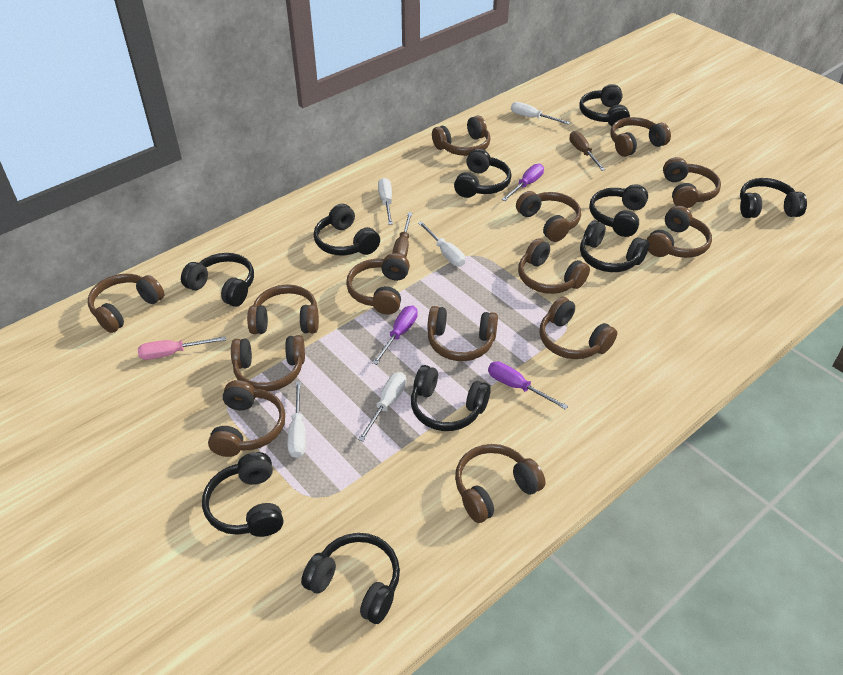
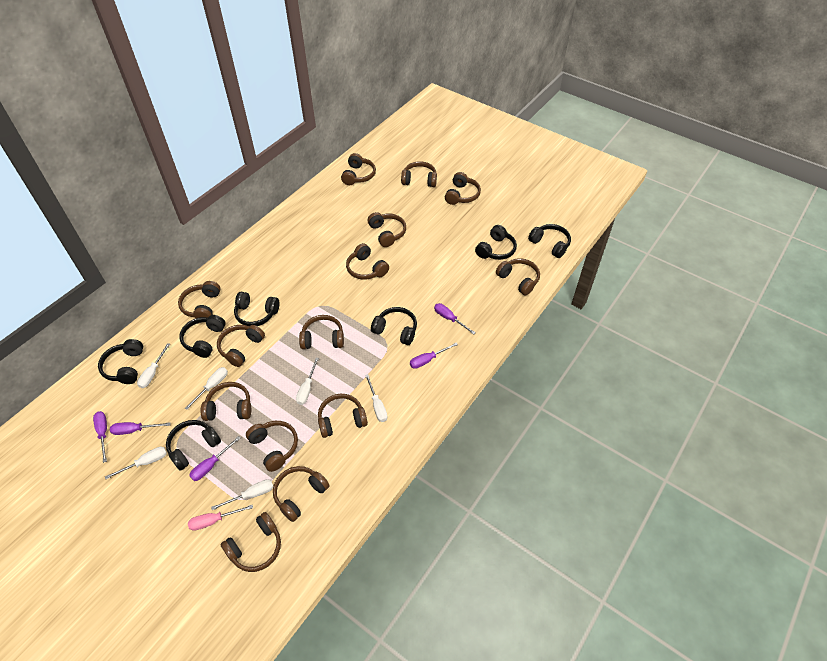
black headphones: [181,253,254,307] [202,452,283,537] [301,533,400,624] [314,204,380,255] [411,365,491,431] [454,149,512,198] [579,84,630,128] [580,220,649,272] [589,184,648,237] [740,178,807,218] = 10 -> [98,339,143,384] [166,420,221,471] [179,315,226,358] [234,292,280,326] [371,307,417,345] [475,225,517,260] [528,224,571,258] = 7
brown screwdriver: [392,212,412,257] [569,131,605,171] = 2 -> none = 0
purple screwdriver: [372,306,418,365] [488,362,568,410] [502,164,544,201] = 3 -> [93,411,107,463] [110,422,171,435] [189,436,241,481] [410,343,458,369] [434,303,476,335] = 5
white screwdriver: [288,381,306,458] [358,372,406,442] [378,178,393,225] [418,222,465,267] [511,102,570,125] = 5 -> [105,447,167,479] [137,343,170,388] [185,367,228,410] [211,479,273,510] [296,358,319,405] [365,374,387,422] = 6

